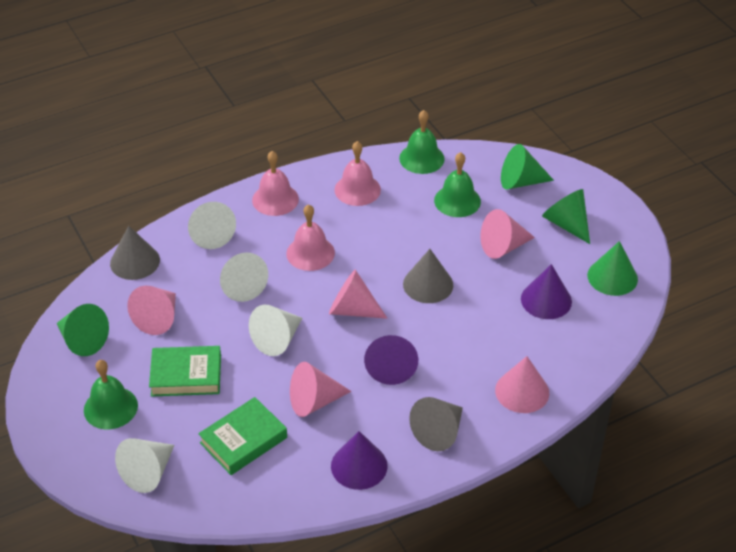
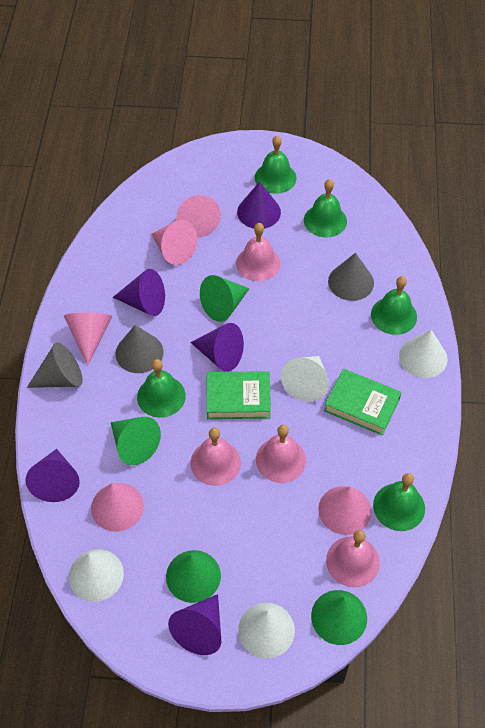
green bell: [84,360,138,429] [399,110,445,174] [434,152,481,217] = 3 -> [137,359,186,418] [255,135,297,194] [304,179,347,238] [371,276,417,335] [373,473,425,531] = 5
pink bell: [252,151,299,216] [286,204,335,271] [335,141,381,206] = 3 -> [191,428,241,486] [236,223,281,281] [256,425,306,483] [326,530,380,587] = 4
purple cone: [331,431,388,490] [364,335,418,385] [521,264,572,319] = 3 -> [25,449,80,502] [113,269,165,316] [168,594,221,655] [190,323,244,372] [237,181,281,229] = 5

